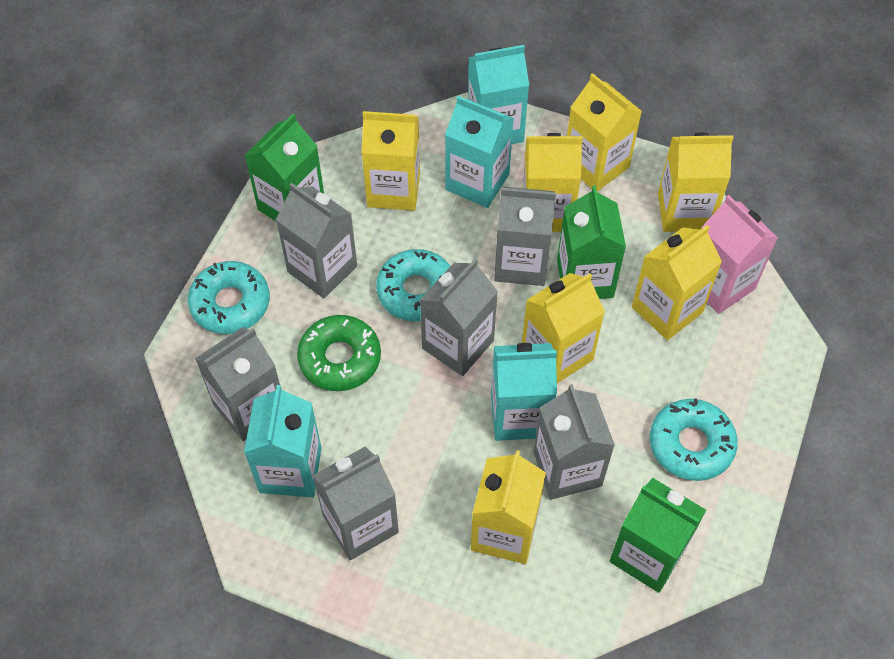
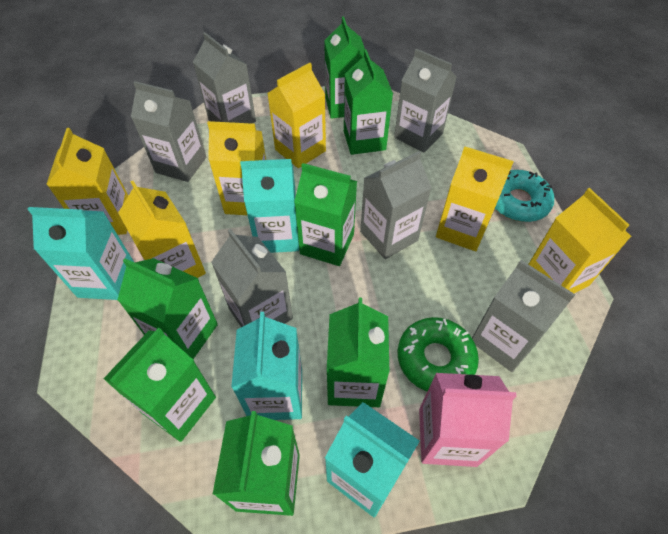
green carton: [245,114,324,222] [557,185,626,299] [610,478,706,593] = 3 -> [103,328,216,442] [117,258,218,359] [213,411,300,516] [294,163,357,266] [324,16,365,119] [327,298,389,407] [344,49,393,155] = 7
turquoise donut: [188,261,270,334] [376,249,450,321] [650,398,738,481] = 3 -> [495,170,554,222] = 1
yellow carton: [362,111,420,211] [471,450,546,564] [522,133,583,232] [522,273,605,383] [567,73,642,191] [632,225,722,340] [658,133,734,232] = 7 -> [46,128,128,235] [118,181,206,278] [207,121,266,215] [267,63,326,168] [436,146,514,251] [528,188,631,293] = 6

